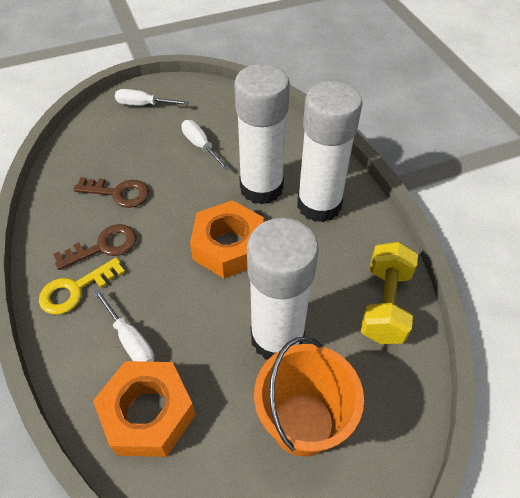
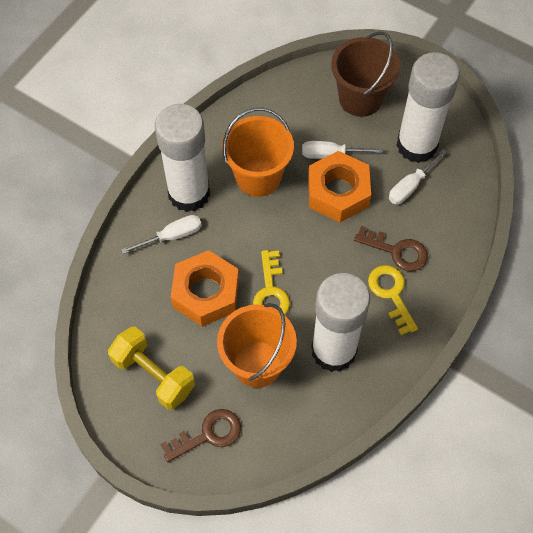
brown bucket: none = 0 -> [331,31,400,117] = 1
orange bucket: [254,337,364,457] = 1 -> [217,303,297,388] [222,108,294,197] = 2
yellow key: [39,258,125,314] = 1 -> [253,250,290,315] [368,265,418,335] = 2

